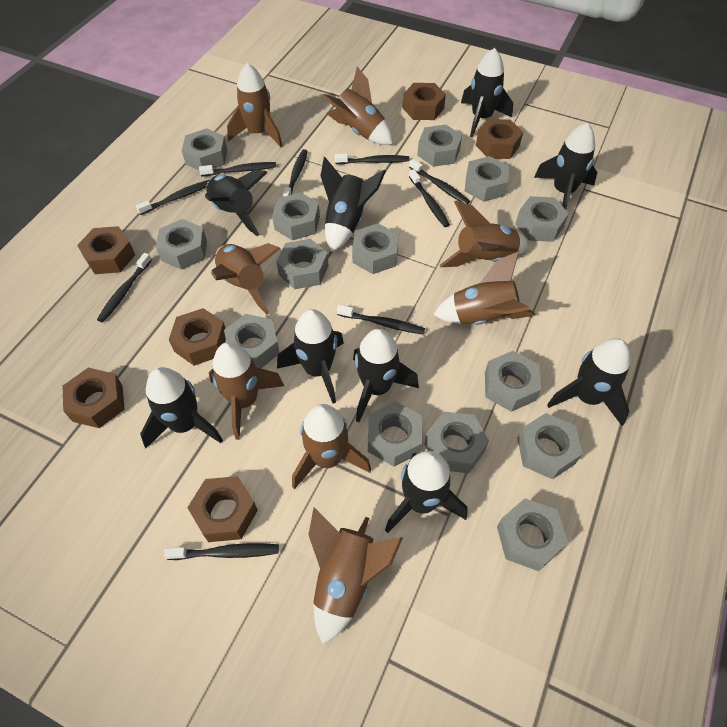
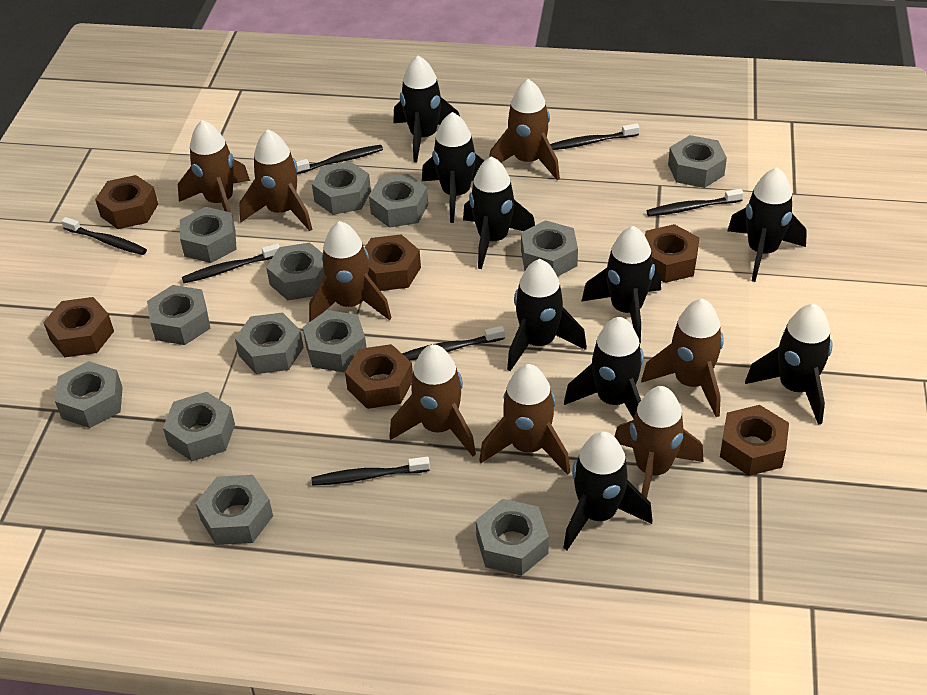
black toothbrush: [97,253,152,322] [136,180,209,215] [164,543,279,560] [199,162,276,177] [282,149,308,197] [335,154,410,164] [337,305,425,335] [409,159,470,204] [409,169,450,227] = 9 -> [61,217,147,255] [182,243,280,283] [296,145,383,174] [311,457,430,486] [402,326,505,360] [550,123,639,150] [647,189,744,216] = 7
grey nut: [156,219,207,270] [182,128,227,170] [224,314,280,368] [272,192,320,241] [276,239,328,289] [352,223,399,274] [368,401,422,467] [417,125,462,167] [425,412,489,473] [465,156,509,202] [485,351,541,412] [497,498,568,571] [515,196,569,242] [517,413,583,480] = 14 -> [55,361,123,428] [147,285,210,345] [163,392,235,461] [180,207,237,263] [196,475,273,545] [235,312,304,374] [266,242,325,300] [303,310,367,372] [312,161,371,215] [369,174,428,228] [476,499,549,576] [521,220,578,277] [668,135,727,188] = 13

